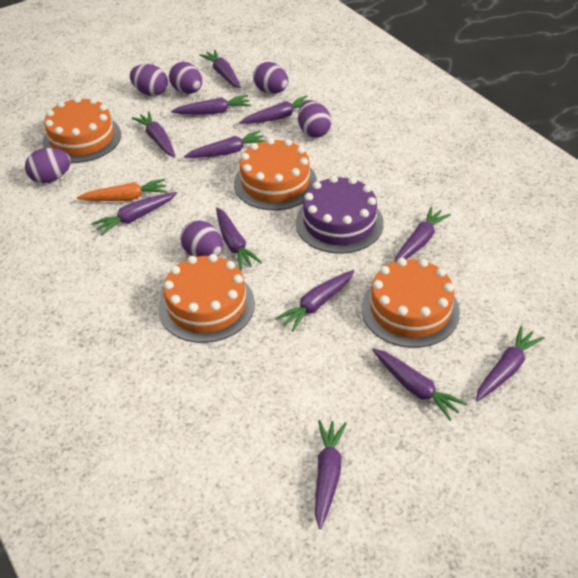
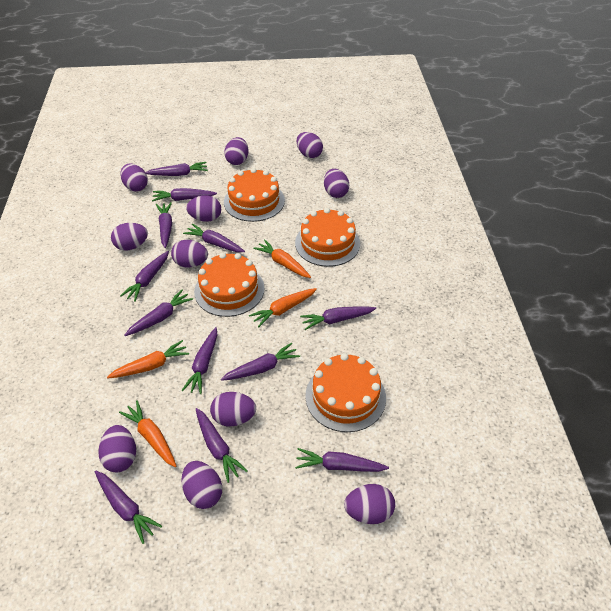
orange carrot: [77,179,167,201] = 1 -> [107,340,189,378] [119,400,177,467] [249,288,317,327] [253,239,311,278] = 4
purple cake: [296,175,384,254] = 1 -> none = 0
purple egg: [25,148,71,183] [130,64,168,96] [169,62,202,94] [180,220,223,257] [253,62,288,94] [298,100,331,138] = 6 -> [98,425,136,473] [111,223,148,251] [120,164,148,192] [171,240,208,268] [181,461,222,509] [186,195,221,222] [210,392,256,426] [224,137,249,165] [296,132,323,158] [324,169,349,198] [344,484,395,524] = 11

